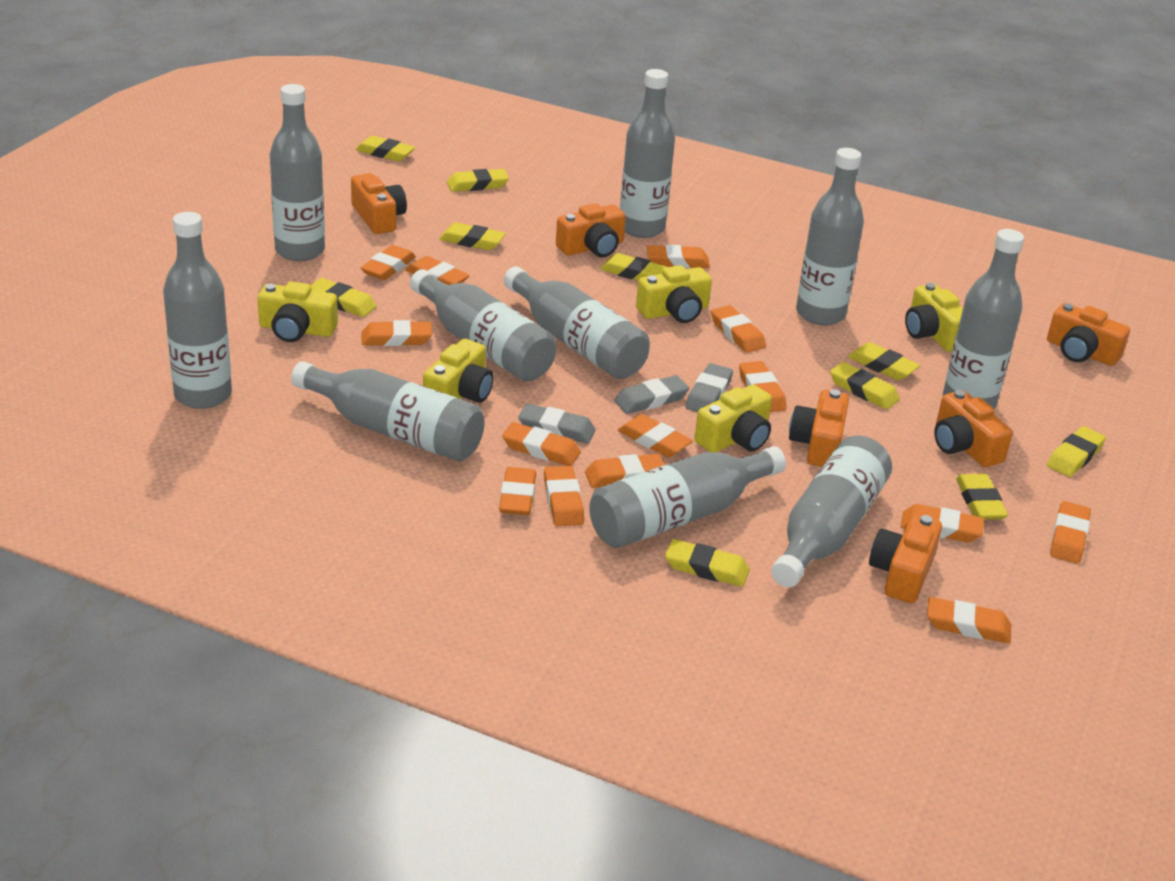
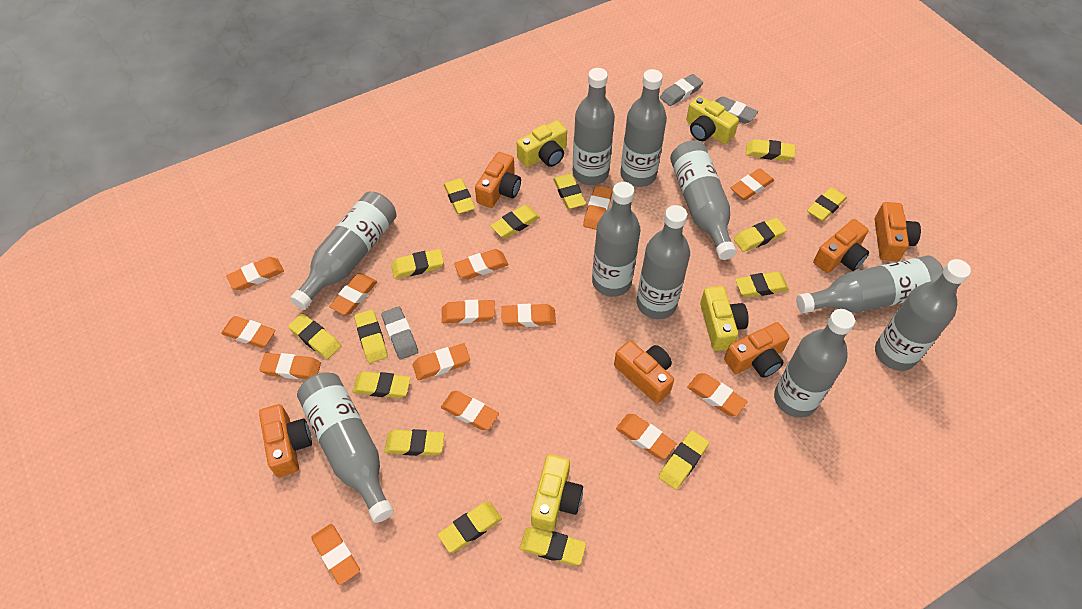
yellow camera: [257,281,338,342] [423,339,494,403] [636,265,712,323] [694,384,772,452] [905,283,963,352] = 5 -> [517,120,567,167] [531,454,583,531] [686,96,739,144] [700,286,749,351] = 4
yellow eraser: [311,278,377,317] [355,136,415,162] [439,222,506,250] [447,169,509,192] [600,253,667,281] [665,539,750,587] [830,362,900,409] [848,342,920,380] [956,474,1008,520] [1047,426,1106,477] = 10 -> [288,313,341,359] [353,371,411,398] [354,310,388,363] [384,429,445,456] [391,249,444,279] [438,502,502,552] [444,178,475,214] [490,205,540,238] [520,527,586,565] [553,174,586,209] [658,430,709,490] [734,218,787,252] [735,272,789,298] [746,139,795,161] [807,187,847,221] = 15

